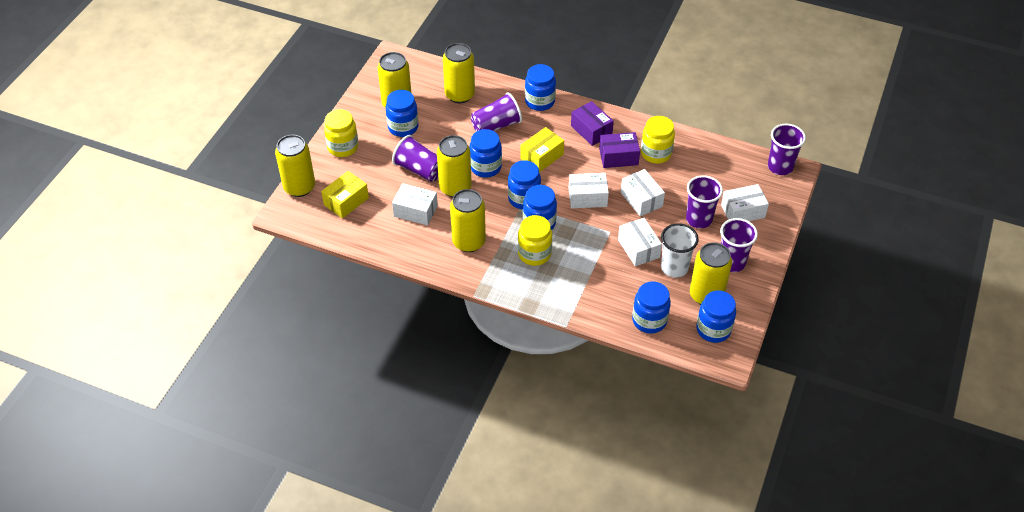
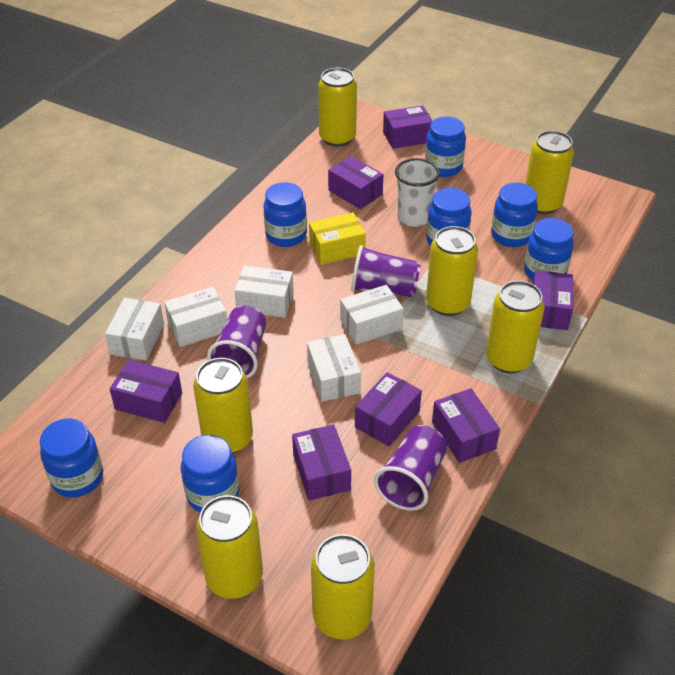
purple box: [571,101,614,146] [599,132,640,168] = 2 -> [110,360,182,423] [292,425,351,501] [328,156,383,209] [355,372,422,446] [383,105,433,149] [432,388,500,463] [532,271,573,330] = 7
purple cup: [392,135,438,182] [471,93,522,132] [686,175,723,228] [720,218,758,272] [768,124,806,175] = 5 -> [207,305,266,378] [351,245,421,297] [374,425,447,511] = 3
yellow box: [321,171,369,219] [520,127,564,172] = 2 -> [309,212,366,265] = 1
yellow can: [275,135,315,197] [377,52,411,108] [437,135,472,197] [443,43,475,103] [450,189,486,252] [690,242,732,305] = 6 -> [193,358,253,454] [196,495,263,599] [311,534,375,639] [318,68,357,147] [426,226,478,316] [486,280,545,373] [525,131,574,214] = 7
yellow jar: [324,109,358,157] [518,215,552,266] [641,116,675,164] = 3 -> none = 0

